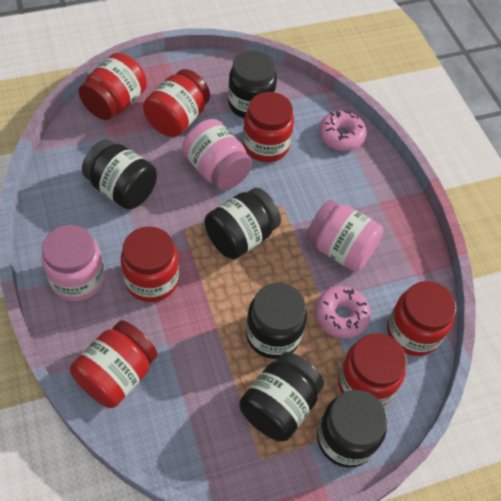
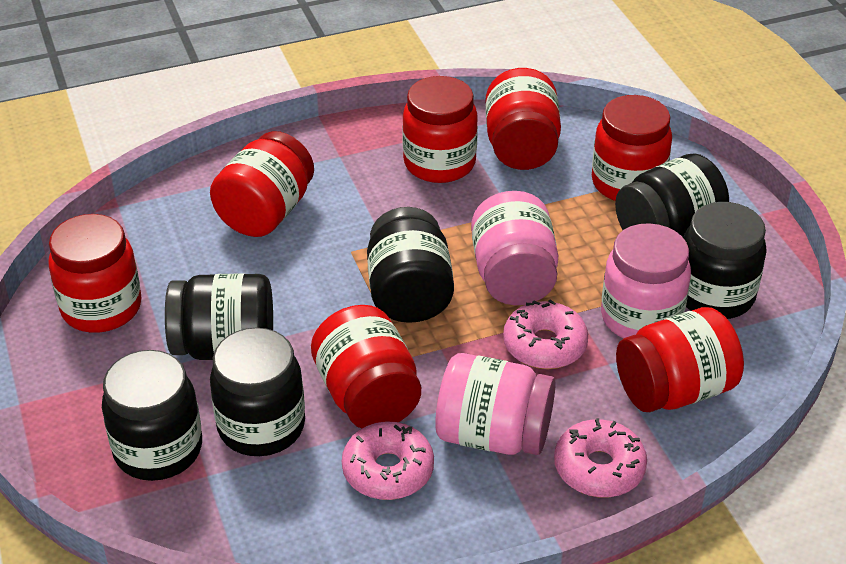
pink donut: [315,286,371,339] [319,110,367,151] = 2 -> [342,422,434,500] [503,299,588,369] [554,418,647,497] = 3

